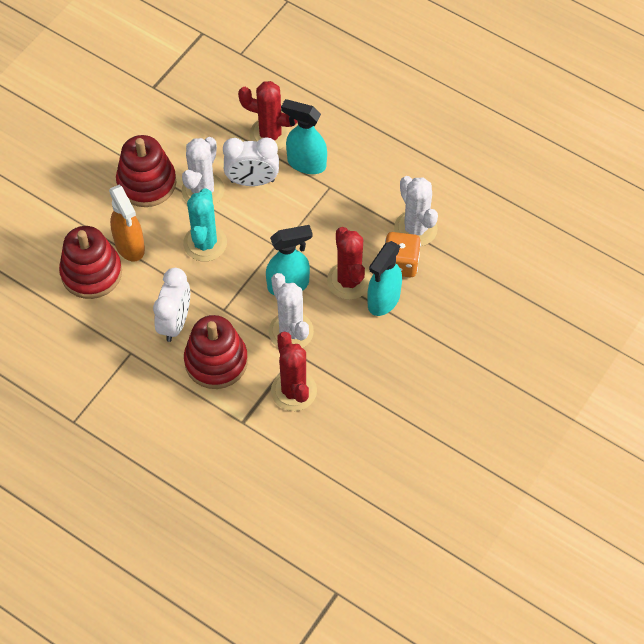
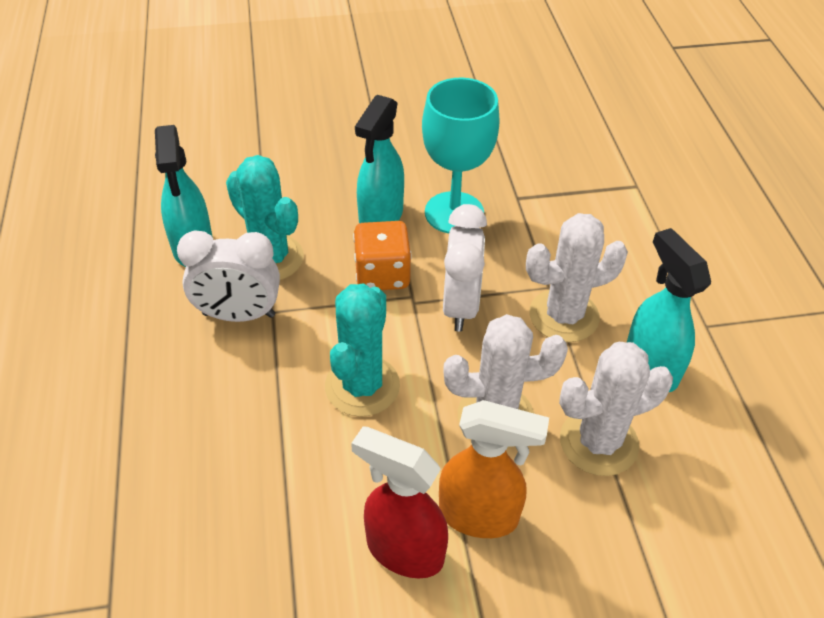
red cactus: [238,81,298,150] [271,331,317,411] [327,227,371,300] = 3 -> none = 0
red spray bottle: none = 0 -> [351,426,448,578] = 1
red stacking toy: [59,226,122,299] [116,135,176,207] [184,315,248,389] = 3 -> none = 0
turquoise cactus: [183,188,227,262] = 1 -> [226,155,304,280] [325,284,400,417] = 2
turquoise goblet: none = 0 -> [422,78,500,233] = 1

